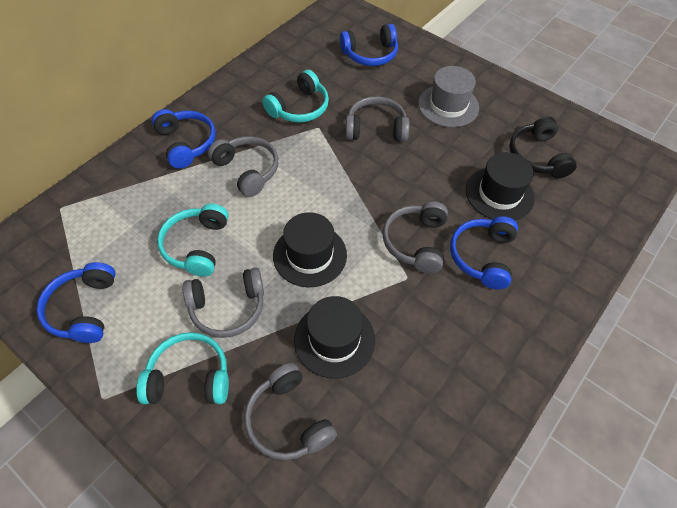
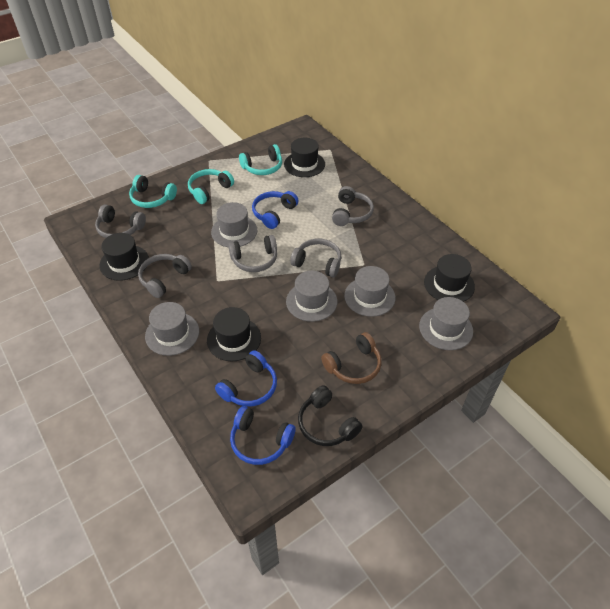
black hat: [273,212,347,287] [294,296,375,378] [466,152,535,220] = 3 -> [99,233,149,281] [207,307,261,361] [284,138,325,177] [424,254,475,302] = 4
blue headphones: [37,262,116,343] [152,109,216,169] [340,24,398,66] [450,216,518,289] = 4 -> [215,350,277,407] [230,406,296,465] [252,191,299,229] = 3
brown headphones: none = 0 -> [321,332,382,384] = 1
grey hat: [418,66,479,127] = 1 -> [145,302,199,356] [211,202,257,247] [286,271,337,322] [344,266,396,317] [419,297,473,350] = 5

